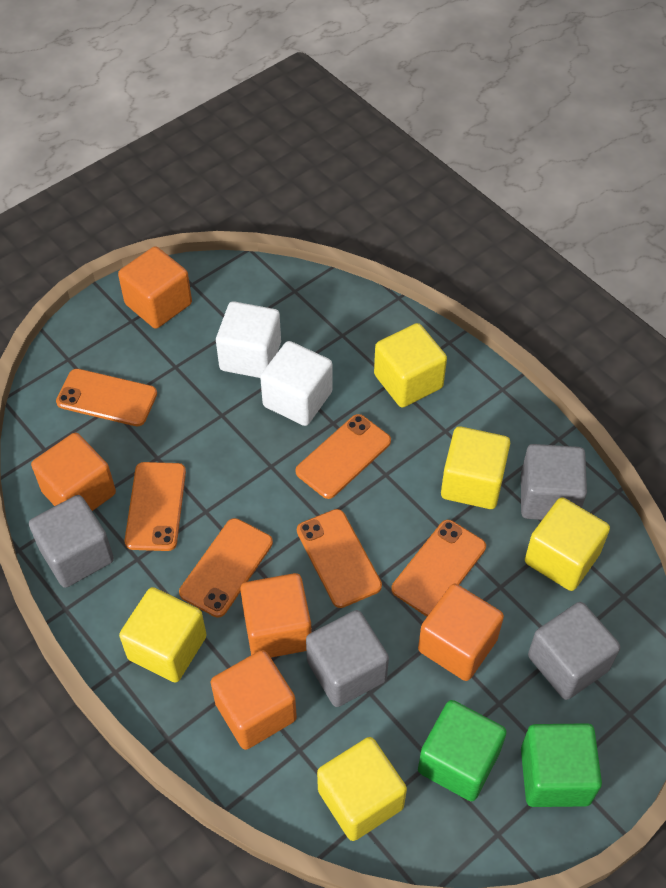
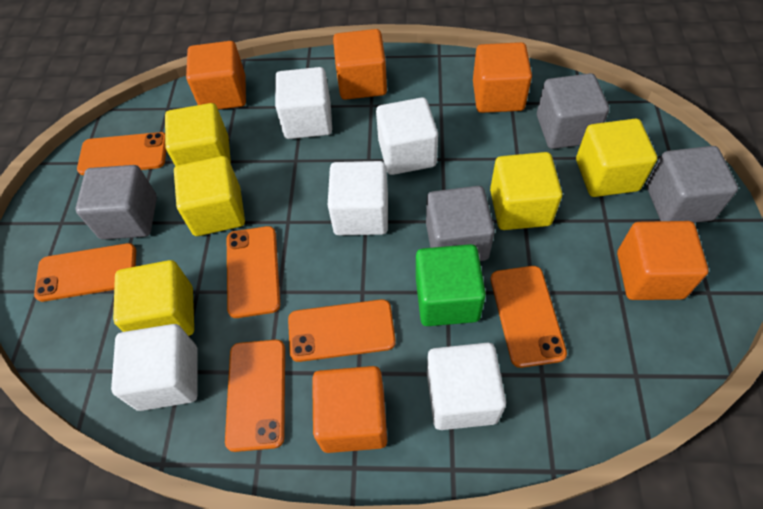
green cube: [418,700,507,801] [521,723,602,807] = 2 -> [416,244,486,326] = 1
white cube: [216,301,281,378] [260,341,332,426] = 2 -> [111,324,198,411] [275,67,332,139] [328,161,388,235] [376,97,438,175] [427,343,506,430] = 5

